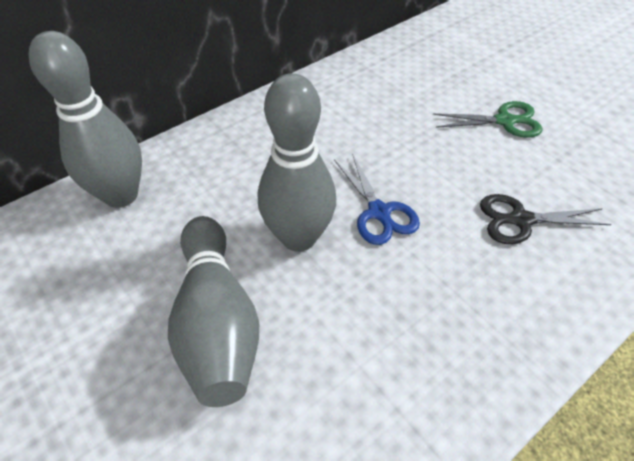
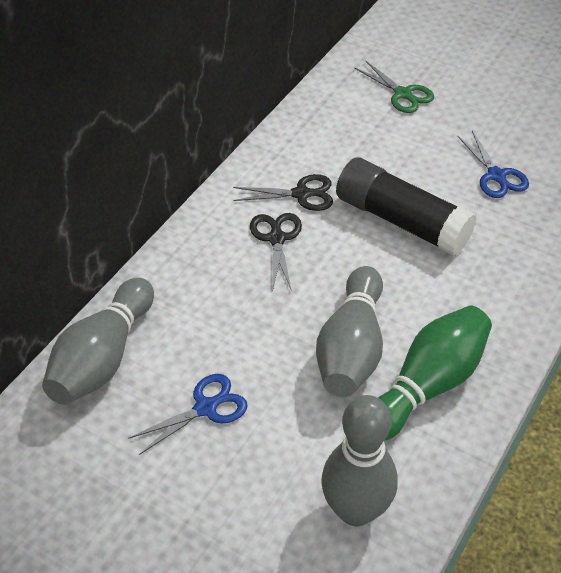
black glue stick: none = 0 -> [336,157,477,256] = 1
black scissors: [480,194,611,244] = 1 -> [233,174,333,211] [250,213,302,291] = 2
blue scissors: [334,153,420,245] = 1 -> [128,374,248,455] [457,131,529,198] = 2
green bowling pin: none = 0 -> [378,305,492,441] = 1

